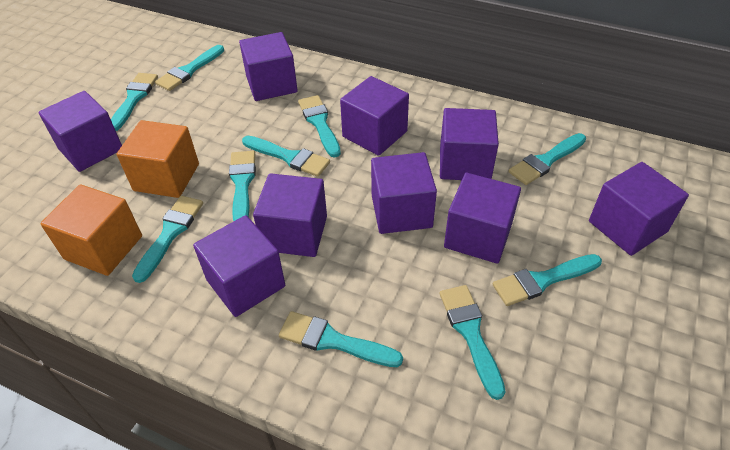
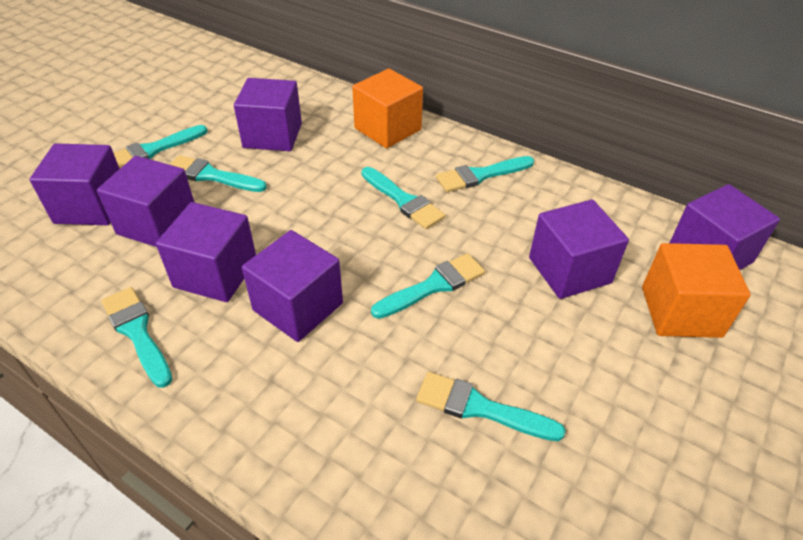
purple cube: [38,91,122,172] [193,215,285,317] [239,32,298,101] [253,173,327,257] [340,76,409,156] [371,152,437,234] [440,108,499,180] [444,173,521,264] [589,162,689,256] = 9 -> [29,143,120,225] [97,156,194,247] [156,202,256,302] [234,78,302,151] [242,230,343,342] [529,200,629,299] [670,184,780,270] = 7
turquoise brush: [111,73,158,131] [132,196,203,283] [155,45,224,91] [229,151,256,221] [242,136,330,177] [279,311,403,367] [298,95,341,158] [440,285,505,400] [493,254,602,306] [509,133,586,185] = 10 -> [101,287,172,388] [114,125,208,168] [170,155,267,192] [361,167,445,229] [371,253,485,319] [416,372,566,441] [436,156,534,192] = 7

